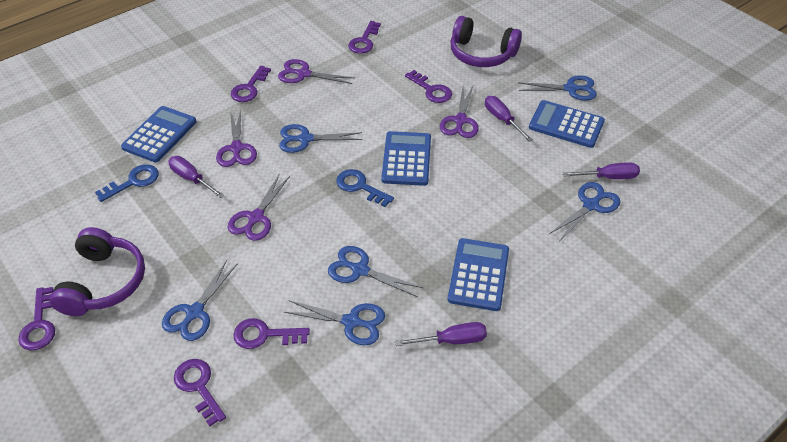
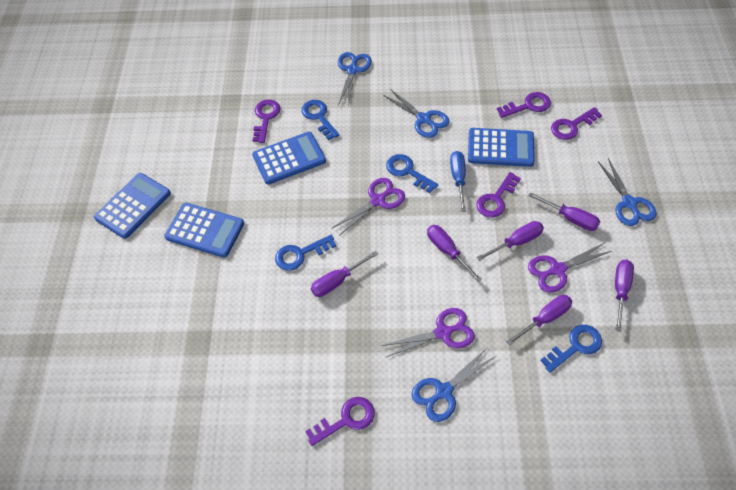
blue key: [95,164,159,202] [336,169,394,207] = 2 -> [275,235,336,271] [301,100,339,140] [386,154,438,193] [540,325,602,372] = 4
blue scissors: [162,260,238,341] [279,124,362,153] [284,300,385,345] [328,246,423,297] [518,75,597,101] [549,182,620,240] = 6 -> [338,52,372,106] [383,89,449,138] [412,348,496,422] [598,158,657,226] = 4
blue screwdriver: none = 0 -> [450,151,466,212] = 1
purple headphones: [50,227,145,316] [450,16,522,67] = 2 -> none = 0
purple key: [18,287,55,350] [174,359,226,426] [231,66,271,102] [233,318,310,349] [348,21,381,54] [405,70,452,103] = 6 -> [252,100,280,143] [305,397,375,446] [476,172,521,218] [497,92,551,118] [551,107,602,140] = 5
purple scissors: [216,110,257,167] [227,173,290,241] [278,59,354,84] [440,86,479,138] = 4 -> [331,178,405,236] [382,308,475,357] [528,243,612,293] = 3
purple screwdriver: [168,156,224,198] [395,322,487,346] [485,96,533,142] [563,162,640,179] = 4 -> [311,251,378,297] [427,225,482,282] [477,221,544,261] [506,295,572,345] [528,192,600,231] [615,260,634,332] = 6

